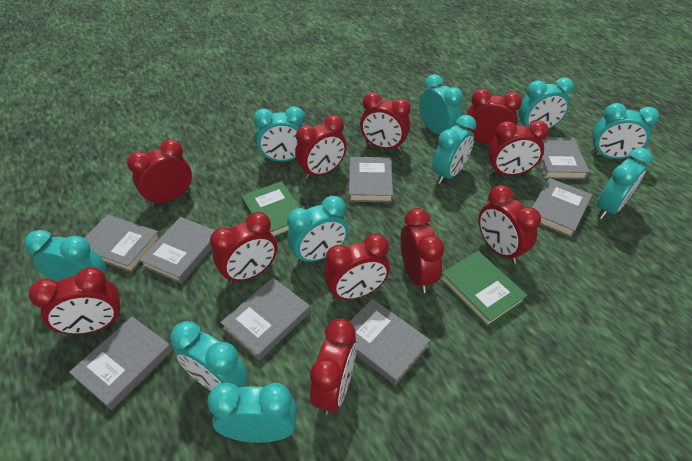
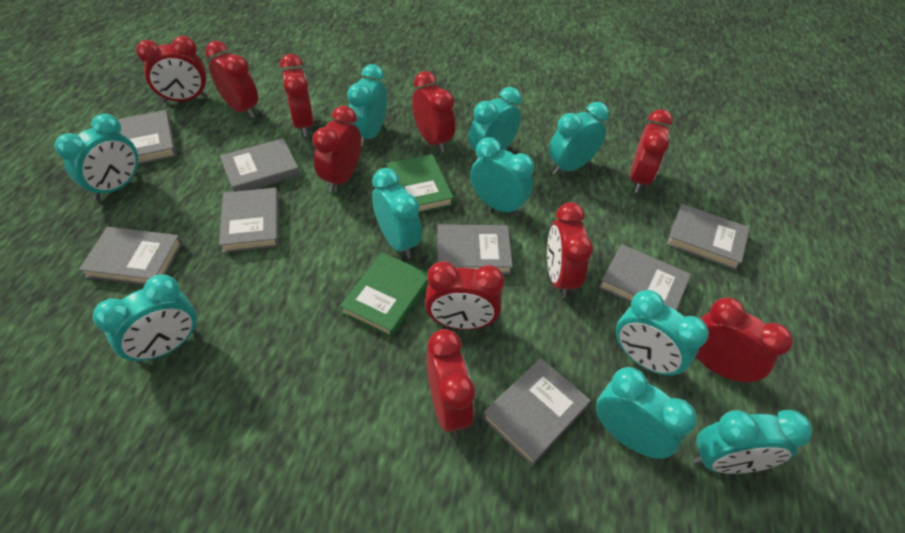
red clock: [29,267,123,334] [127,139,192,207] [210,212,277,284] [295,115,347,179] [310,318,357,415] [324,234,390,301] [360,92,411,151] [400,208,444,293] [467,89,522,144] [479,185,541,264] [488,120,549,176] = 11 -> [136,36,208,103] [205,41,258,118] [280,54,314,137] [312,106,361,192] [412,71,455,153] [425,261,504,330] [426,329,475,436] [547,202,593,298] [630,109,673,193] [696,298,793,384] = 10

